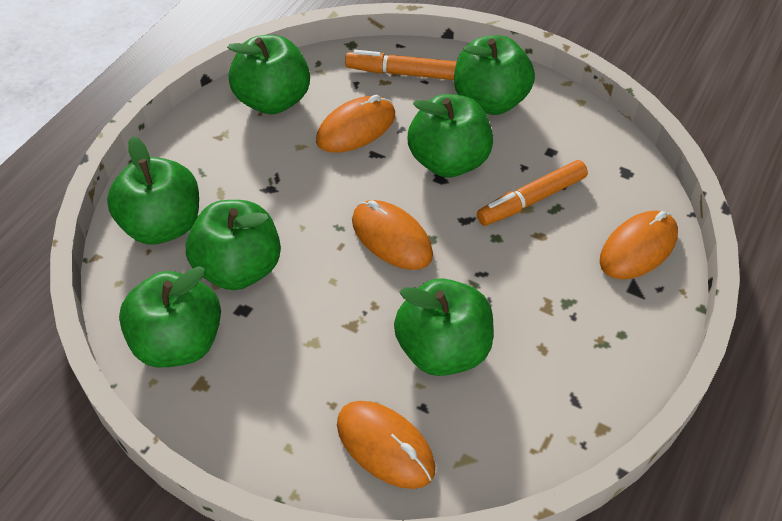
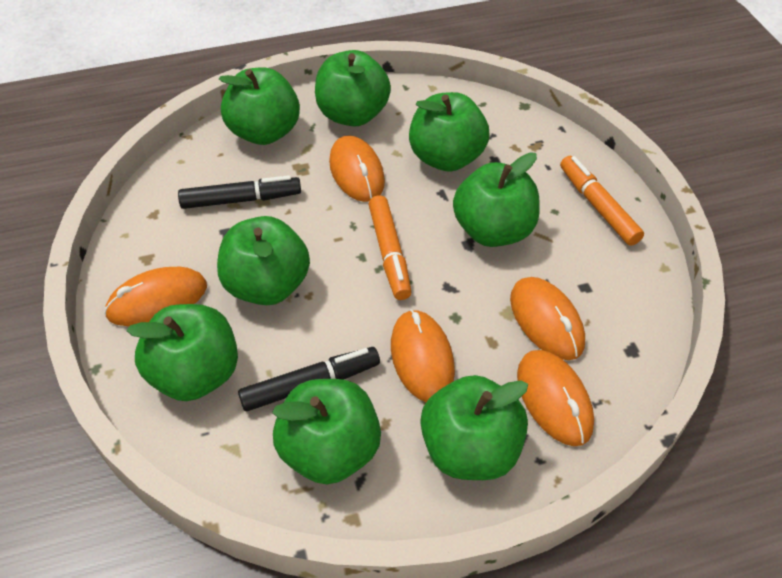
black marker: none = 0 -> [178,175,301,209] [238,347,380,411] = 2
green apple: [107,136,199,244] [119,266,221,367] [186,200,281,290] [227,35,310,114] [394,278,494,376] [408,94,493,178] [454,35,535,115] = 7 -> [127,304,238,401] [217,216,310,305] [219,67,300,145] [272,379,381,484] [315,50,391,127] [409,92,490,172] [420,375,528,480] [453,152,540,247] = 8
orange mouse: [316,95,395,153] [337,401,435,489] [352,200,433,270] [600,210,678,280] = 4 -> [104,267,207,327] [329,135,385,202] [391,309,455,402] [510,277,585,360] [517,350,594,446] = 5

